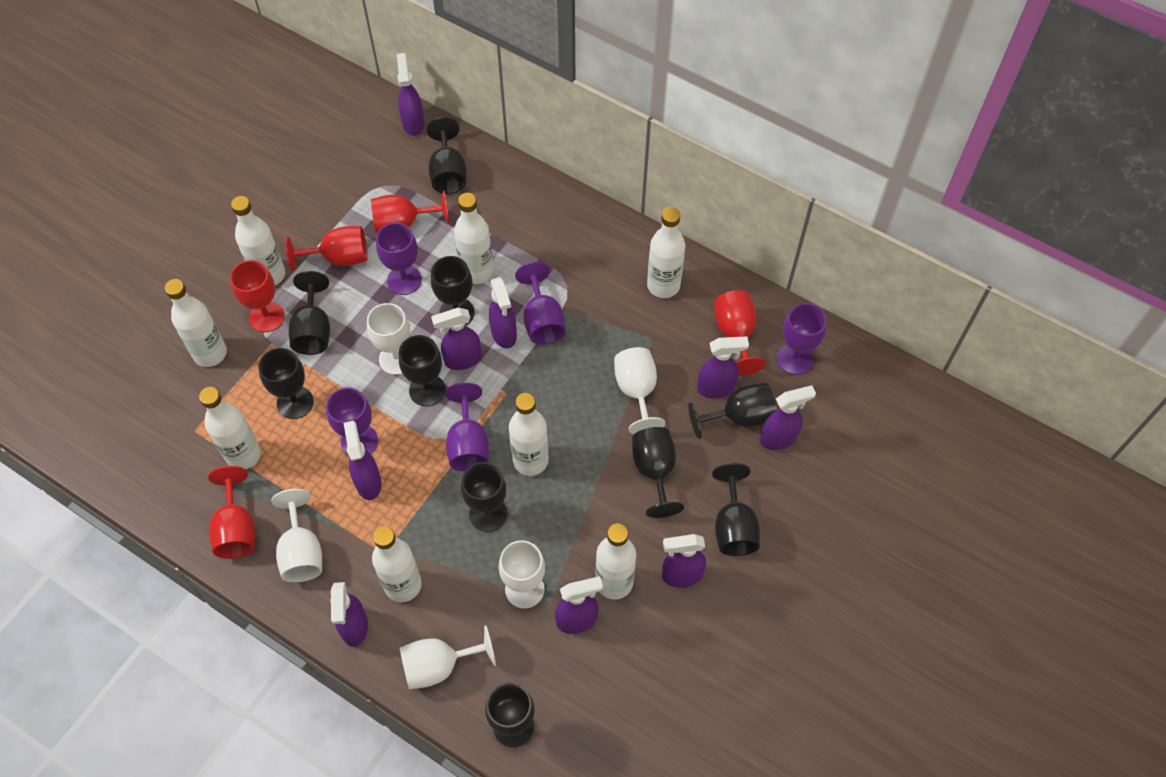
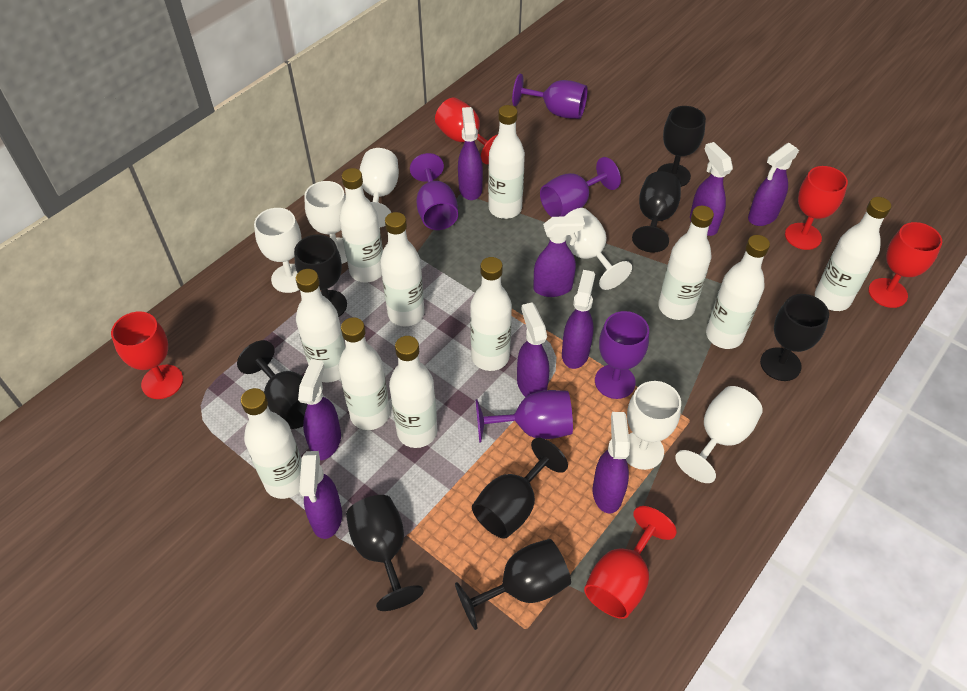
black goblet: [258,348,314,419] [289,271,330,355] [399,335,445,406] [427,117,467,194] [431,256,475,326] [461,462,507,532] [485,682,535,747] [632,427,684,518] [688,382,777,439] [712,463,760,556] = 10 -> [237,340,307,429] [294,235,347,317] [346,495,424,611] [455,539,571,630] [472,438,568,539] [632,171,681,253] [657,106,706,187] [760,294,829,381] = 8
white bottle: [165,279,227,367] [199,387,261,469] [231,196,285,285] [372,526,422,602] [454,193,493,284] [509,393,549,476] [595,523,636,600] [647,207,685,298] = 8 -> [241,388,302,499] [296,269,346,383] [338,317,390,430] [339,168,383,283] [380,212,425,327] [389,336,437,448] [470,257,512,371] [488,105,525,219] [658,206,714,320] [706,235,770,349] [815,197,891,311] = 11
white goblet: [271,489,322,582] [367,303,410,375] [400,625,496,689] [499,540,545,609] [614,347,666,434] = 5 -> [254,208,302,293] [304,181,347,264] [360,148,399,227] [564,208,632,290] [626,381,681,470] [675,386,763,483] = 6

